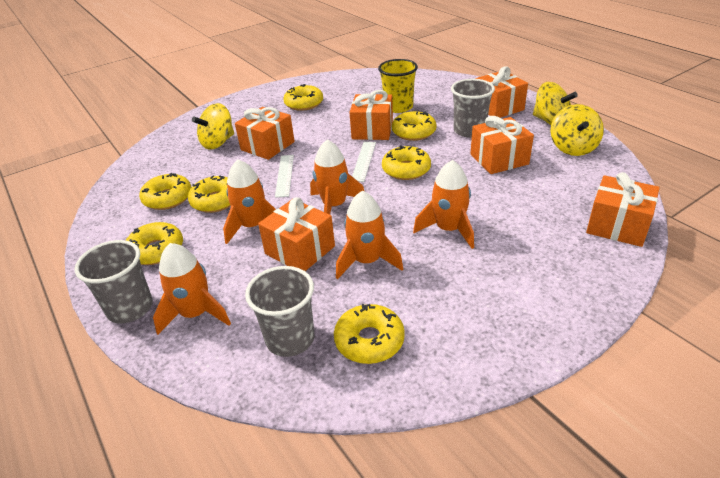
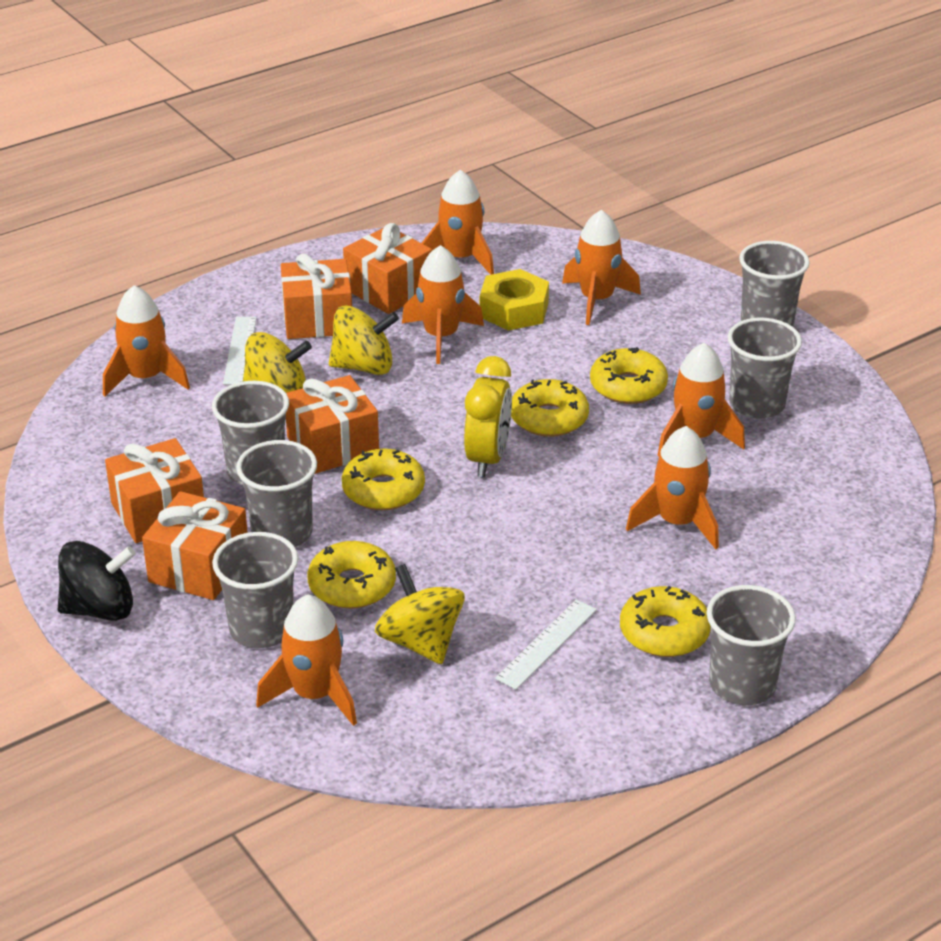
black spinning top: none = 0 -> [58,541,136,621] = 1
grey cup: [75,240,153,323] [245,266,315,357] [451,79,495,137] = 3 -> [212,381,289,484] [212,532,298,648] [236,440,317,547] [706,585,796,705] [727,318,802,418] [739,241,810,327] = 6
orange gift: [235,107,295,160] [258,197,335,271] [349,90,393,140] [470,116,534,174] [475,66,528,118] [586,172,660,247] = 6 -> [105,438,204,543] [142,491,248,600] [281,253,352,339] [286,375,379,474] [343,223,432,314] = 5
orange rocket: [153,243,231,335] [223,160,276,244] [310,140,365,215] [336,191,403,279] [413,160,474,249] = 5 -> [103,285,190,397] [256,595,357,726] [402,245,484,364] [422,170,494,275] [562,210,641,325] [626,426,719,549] [657,343,745,456] = 7
yellow clock: none = 0 -> [464,356,512,477] = 1
yellow cup: [378,59,418,113] = 1 -> none = 0
yellow donut: [126,222,183,265] [139,173,191,210] [188,175,231,213] [283,84,323,111] [334,304,405,364] [382,145,431,180] [392,111,437,141] = 7 -> [307,541,396,609] [342,449,425,510] [511,379,589,437] [590,347,668,404] [620,586,711,657] = 5
yellow nut: none = 0 -> [480,269,549,331] = 1

